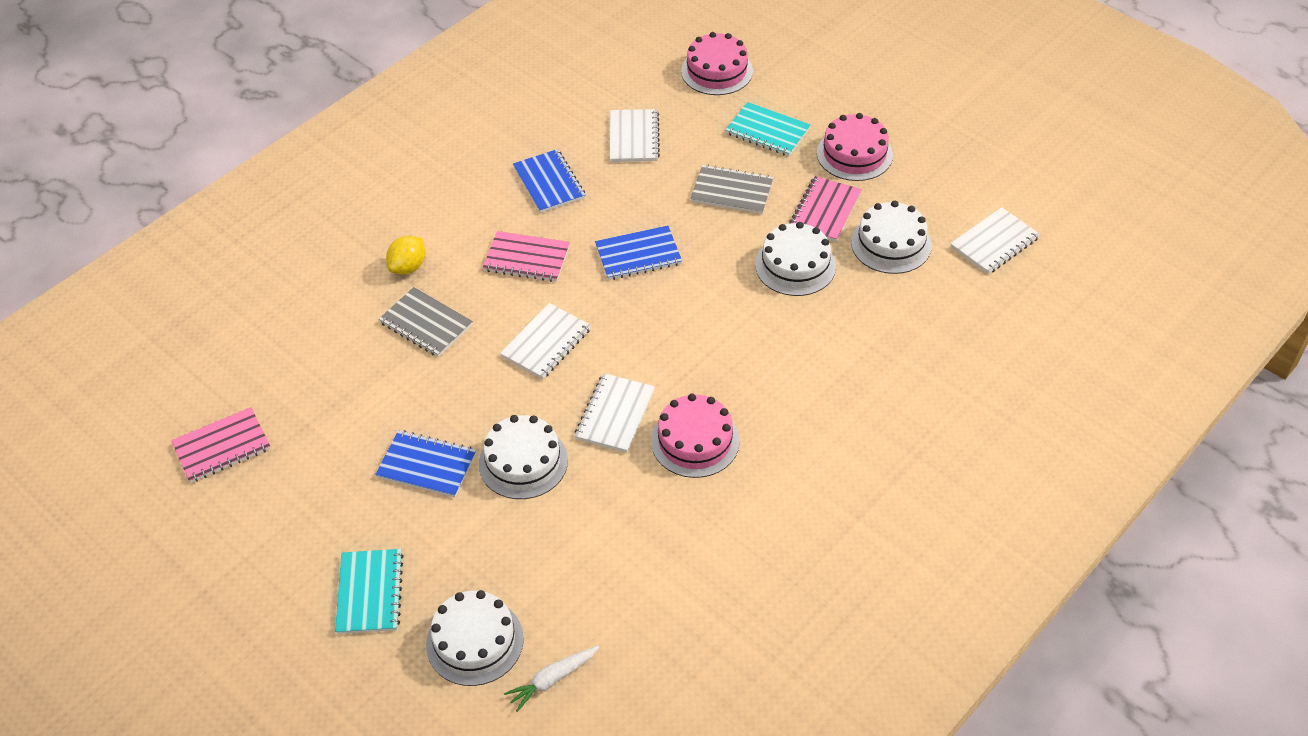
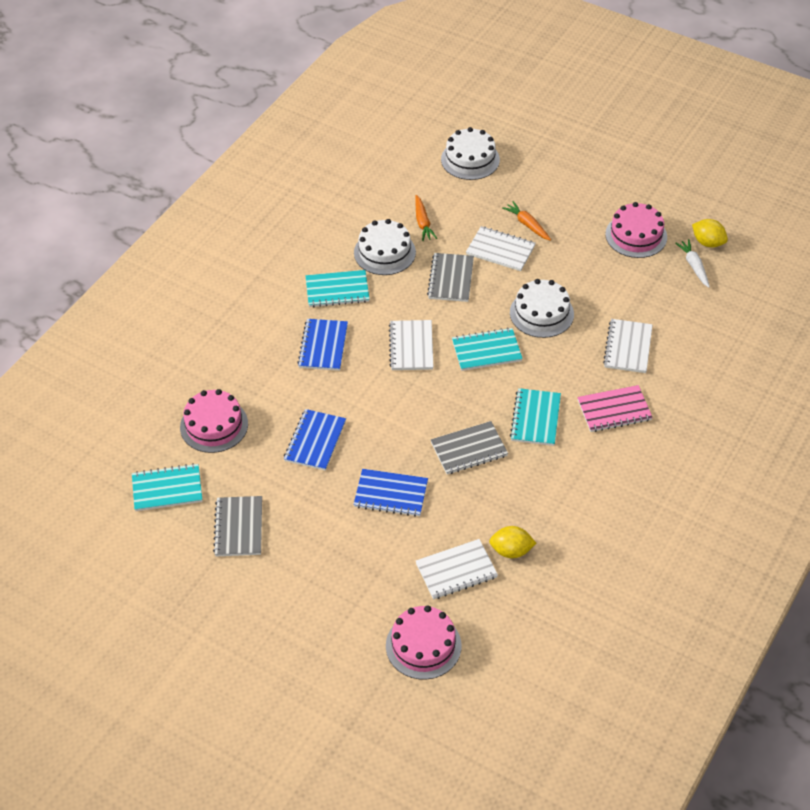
grey notebook: [379,287,473,357] [690,165,774,214] = 2 -> [213,496,262,556] [427,253,474,302] [431,421,508,474] = 3
orange carrot: none = 0 -> [415,195,437,241] [502,201,551,241] = 2
pink notebook: [171,407,271,483] [483,231,570,282] [789,176,862,242] = 3 -> [577,385,653,432] = 1
turquoise notebook: [335,549,404,634] [726,102,811,156] = 2 -> [132,464,202,511] [305,270,369,307] [452,327,523,371] [510,388,561,446] = 4
white cake: [426,590,524,686] [479,415,568,499] [755,222,836,296] [851,201,932,274] = 4 -> [354,219,416,275] [441,127,500,180] [510,279,574,338] = 3
yellow lemon: [386,236,425,274] = 1 -> [489,526,536,558] [692,219,728,247] = 2

